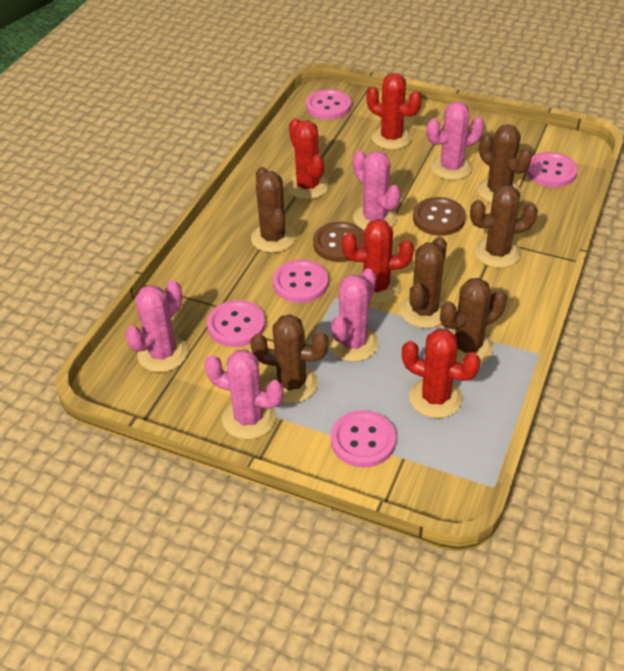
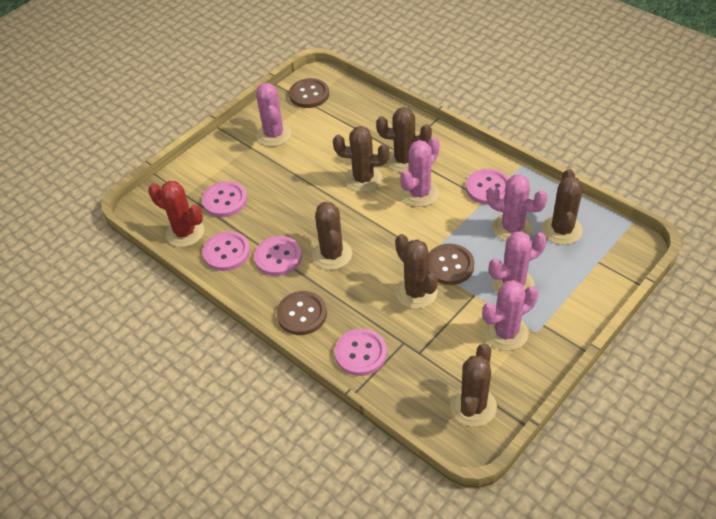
brown button: [313,222,364,262] [413,197,466,236] = 2 -> [276,291,327,335] [289,78,329,108] [429,244,474,285] = 3
red cactus: [287,118,329,199] [342,219,414,304] [366,73,422,150] [402,329,481,418] = 4 -> [148,181,204,247] = 1

